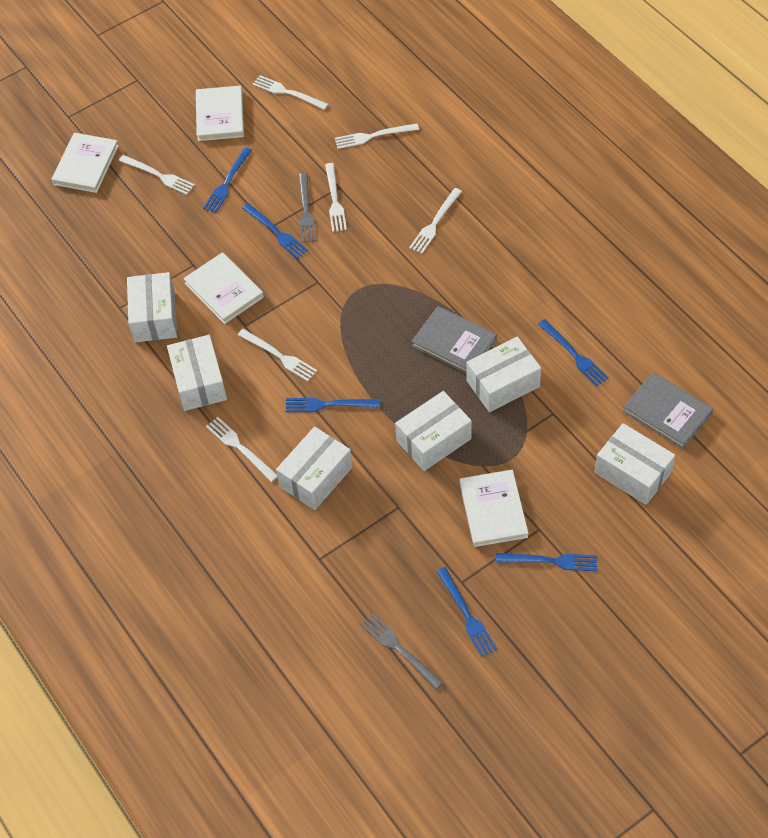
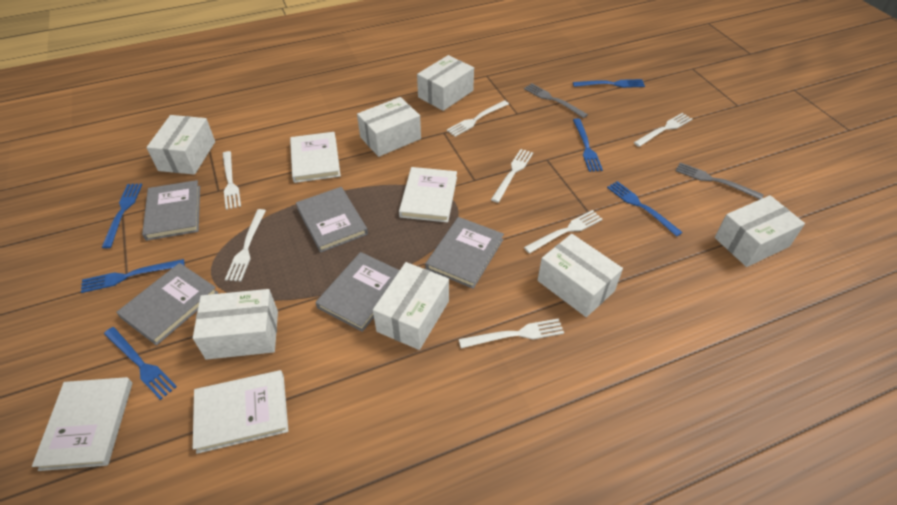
grey book: [411,306,497,374] [623,372,713,449] = 2 -> [116,263,218,346] [142,180,200,241] [296,187,368,253] [315,252,400,332] [425,217,504,289] = 5
white box: [127,272,177,343] [167,335,227,411] [276,427,353,510] [395,391,472,471] [466,336,541,412] [595,423,675,505] = 6 -> [147,115,215,175] [193,289,278,360] [357,97,421,157] [373,262,449,350] [417,55,474,111] [537,234,623,317] [715,195,805,267] = 7

